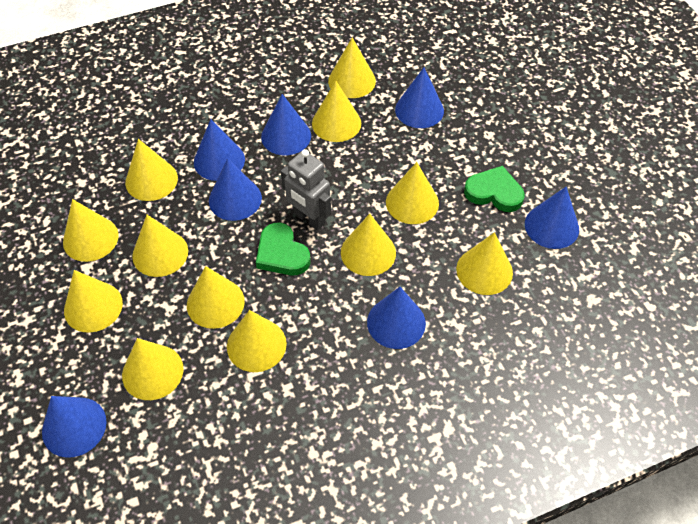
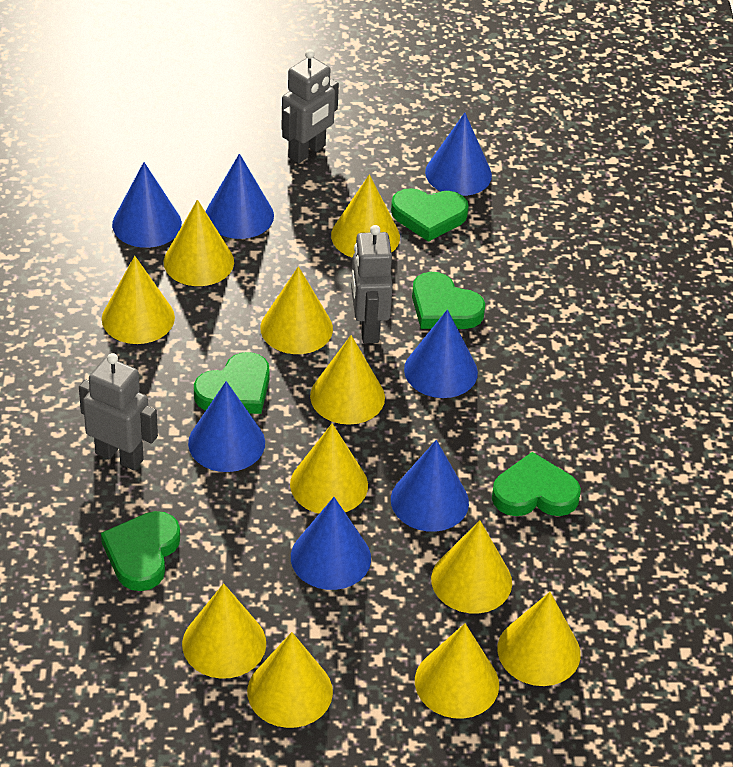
green heart: [256,223,310,275] [464,166,525,212] = 2 -> [101,511,180,591] [194,352,270,414] [391,188,469,242] [412,272,485,329] [492,452,581,516] = 5
grey robot: [281,149,331,230] = 1 -> [79,353,158,470] [282,49,339,163] [351,225,393,343] = 3
yellow cone: [63,199,119,262] [64,270,123,333] [122,338,184,400] [125,139,178,201] [132,215,188,277] [187,266,245,329] [227,310,287,372] [312,81,361,142] [328,37,376,98] [341,214,396,276] [386,162,439,224] [456,232,513,295] = 12 -> [102,256,175,344] [164,200,234,286] [182,583,266,679] [247,632,333,728] [260,266,333,354] [290,423,368,513] [310,335,385,425] [331,174,400,258] [415,623,499,719] [431,520,512,613] [497,592,581,686] = 11

